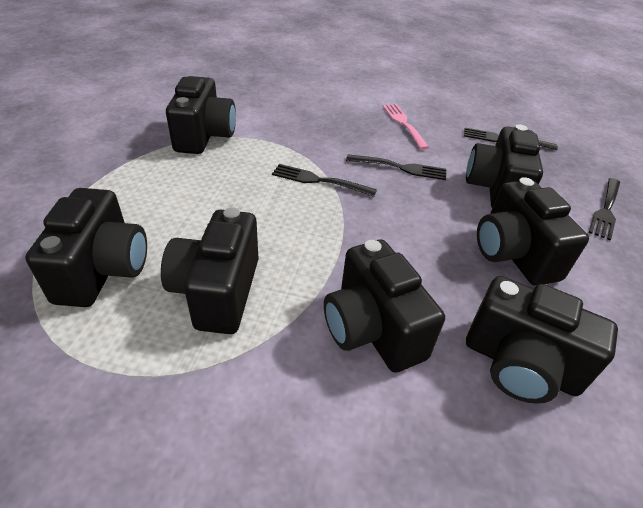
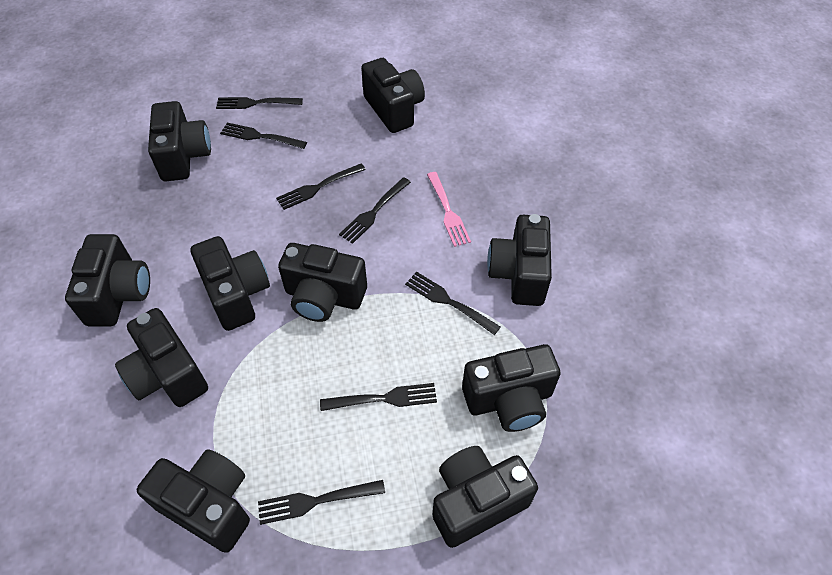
black camera: [25,188,147,307] [161,207,259,334] [166,76,236,154] [324,239,445,373] [466,124,543,208] [466,276,618,404] [477,177,589,286] = 7 -> [65,234,150,326] [115,308,208,407] [137,449,250,553] [148,101,211,181] [191,236,270,331] [278,243,367,322] [361,58,425,133] [433,446,538,548] [462,344,561,432] [487,214,552,306] = 10
black fork: [272,164,377,197] [346,154,446,180] [464,128,558,150] [589,178,620,240] = 4 -> [216,97,303,109] [220,123,307,149] [258,480,385,525] [276,163,366,210] [320,383,437,411] [339,177,411,244] [405,271,501,335] = 7

